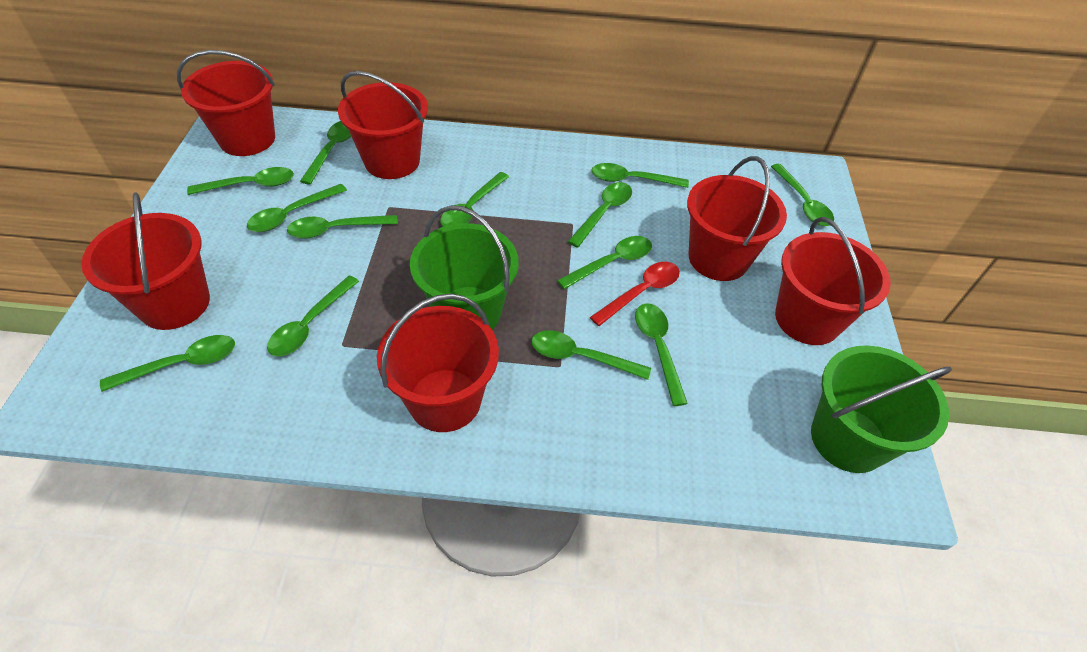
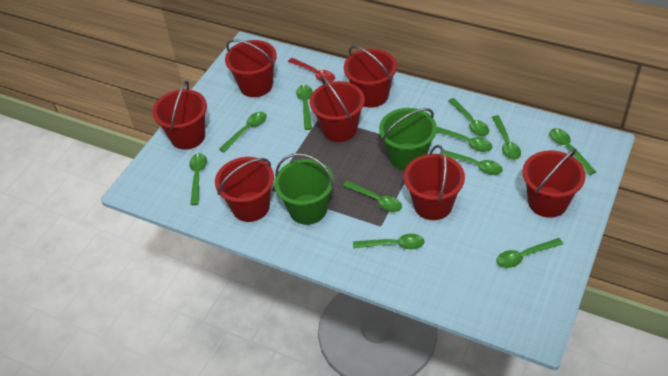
green spoon: [100,335,235,392] [187,167,294,195] [247,184,347,232] [267,276,359,356] [287,215,398,239] [300,121,351,184] [440,172,509,227] [531,330,651,380] [557,236,652,289] [568,182,632,248] [592,163,689,188] [635,304,688,406] [771,164,834,226] = 13 -> [189,153,207,205] [219,112,267,152] [296,85,313,130] [343,181,402,212] [353,234,425,249] [436,127,492,152] [439,150,503,175] [448,98,489,136] [492,115,521,160] [496,238,563,268] [550,128,596,175] = 11
red bucket: [81,193,210,330] [177,50,275,156] [338,71,428,179] [377,294,499,432] [687,156,787,281] [775,217,891,345] = 6 -> [152,81,207,150] [215,157,274,222] [225,39,277,97] [310,76,365,142] [344,45,397,107] [404,145,465,220] [522,149,586,218] = 7

